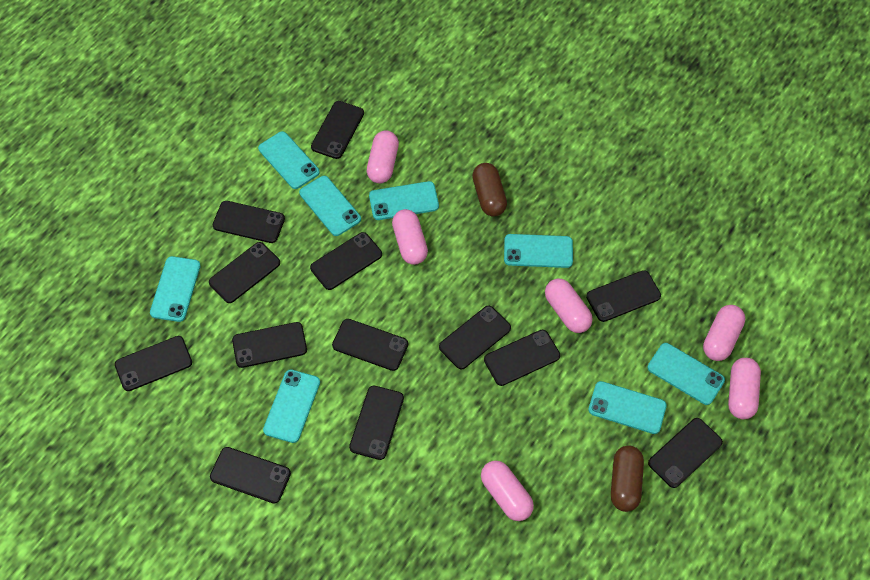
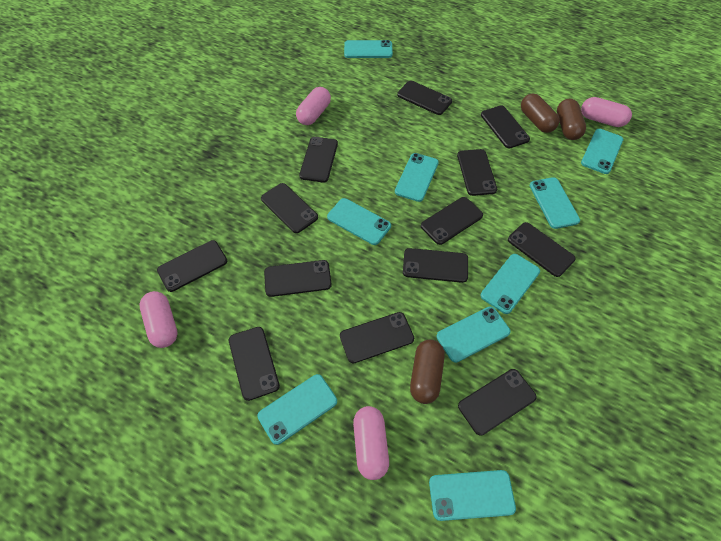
brown capsule: [472,163,507,217] [611,445,644,512] = 2 -> [410,340,445,404] [521,93,560,133] [557,99,586,140] = 3
pink capsule: [367,130,399,183] [392,209,428,265] [481,461,534,521] [545,279,593,333] [703,305,745,361] [728,358,761,419] = 6 -> [139,291,178,348] [296,87,331,125] [353,406,389,480] [581,97,632,127] = 4
turquoise phone: [150,256,201,322] [258,131,320,189] [263,369,320,443] [299,176,361,236] [369,181,439,220] [504,234,573,268] [588,381,667,434] [648,343,725,405] = 8 -> [257,374,337,445] [327,198,391,245] [344,40,393,58] [395,153,439,202] [429,470,516,521] [437,306,510,363] [481,254,540,314] [530,177,580,229] [581,129,623,174] = 9

